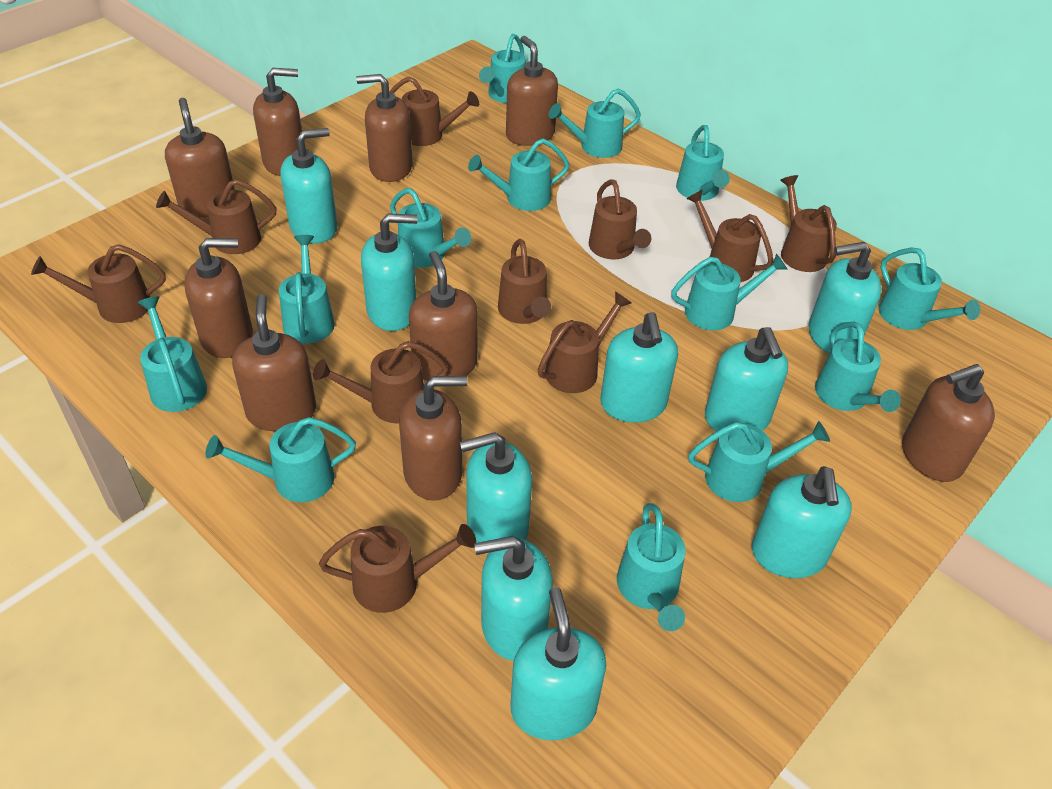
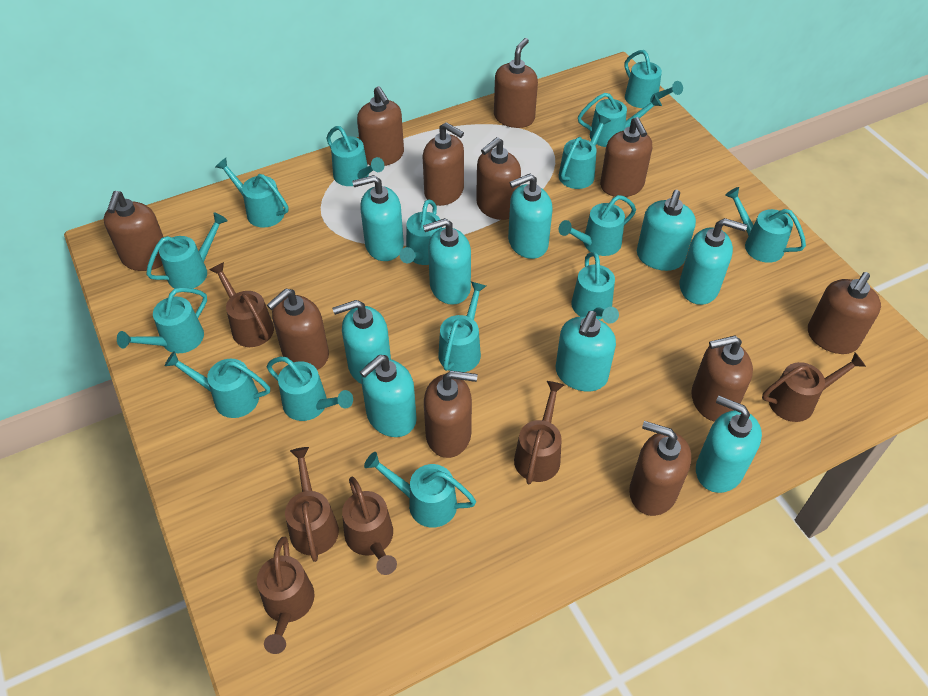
brown soap dispenser: [165,98,235,218] [184,238,253,358] [232,294,316,431] [253,68,302,176] [356,74,413,182] [399,376,468,500] [409,251,478,381] [506,36,558,146] [902,364,995,482] = 9 -> [104,191,163,271] [267,288,329,370] [357,86,404,166] [423,122,464,206] [424,371,477,458] [476,137,521,220] [494,38,538,128] [600,117,652,197] [629,421,691,516] [691,336,753,422] [808,272,881,354] = 11
brown watering can: [31,244,166,323] [156,179,277,254] [313,341,448,424] [319,524,476,613] [389,77,479,146] [498,239,551,324] [538,291,632,393] [589,179,651,259] [686,189,774,282] [780,175,837,272] = 10 -> [209,262,274,347] [257,537,315,654] [285,447,339,562] [342,477,397,575] [514,381,564,484] [762,352,866,422] = 6
turquoise watering can: [138,296,207,412] [205,417,356,502] [279,235,335,344] [390,188,471,268] [468,138,570,211] [479,34,526,103] [548,89,641,158] [617,503,686,631] [671,254,788,330] [676,125,730,201] [688,421,830,502] [815,322,901,412] [879,248,980,330] = 13 -> [117,287,207,353] [146,212,228,289] [165,351,270,418] [215,158,288,228] [267,357,353,421] [326,126,384,186] [364,452,476,528] [399,199,442,265] [438,282,486,372] [559,115,611,189] [559,195,636,256] [571,252,619,323] [578,93,662,147] [625,50,683,108] [725,187,806,263] = 15

